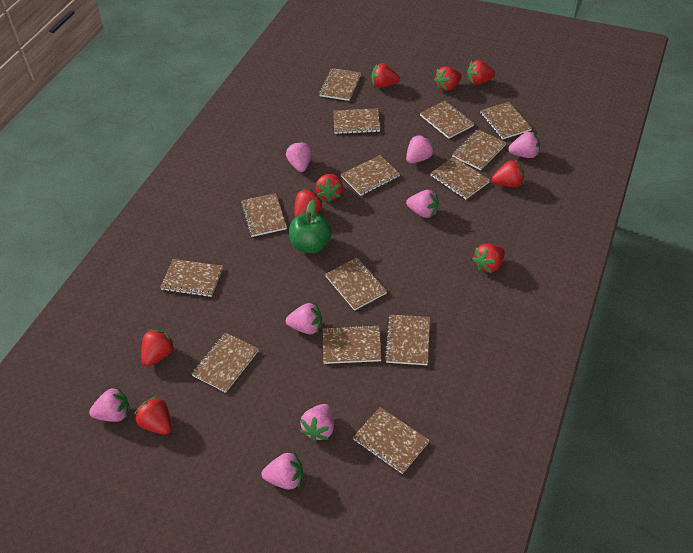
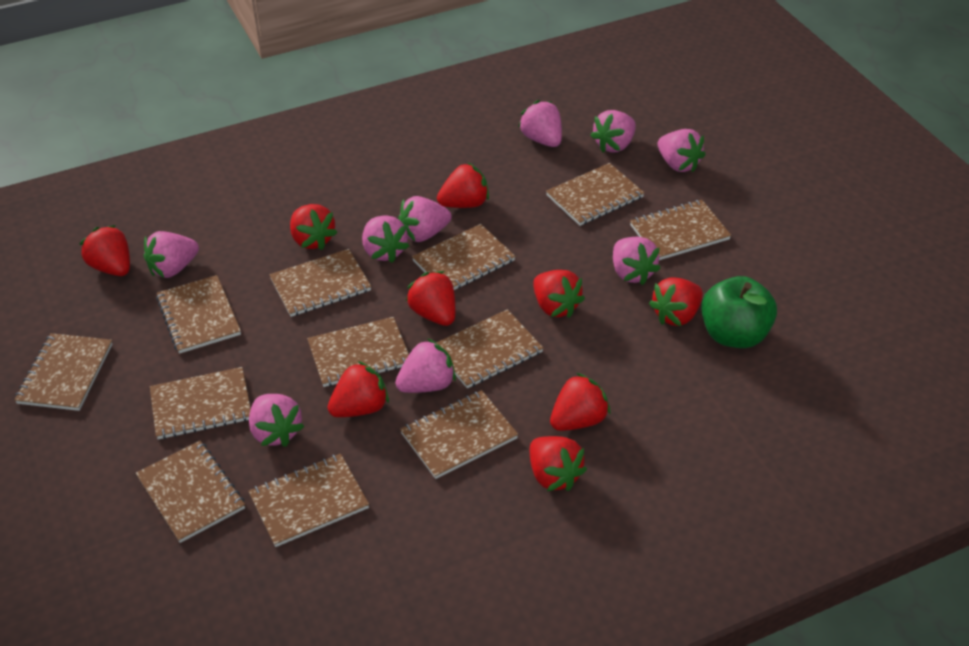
brown notebook: [160,259,223,297] [191,332,259,393] [241,193,287,237] [319,68,361,101] [323,325,382,364] [325,258,387,311] [334,108,380,134] [341,155,400,196] [353,407,430,474] [384,315,430,365] [420,101,474,139] [430,157,490,199] [452,130,507,170] [480,102,532,140] = 14 -> [14,333,113,411] [136,441,245,543] [150,367,251,439] [156,275,241,354] [248,454,369,547] [269,249,371,317] [307,317,409,387] [400,390,518,479] [412,224,516,290] [436,309,543,389] [546,163,644,226] [630,200,731,260] = 12
pink strawberry: [89,387,130,422] [261,453,303,489] [286,141,312,172] [286,303,322,334] [300,404,334,442] [406,134,435,164] [406,190,439,218] [508,131,540,158] = 8 -> [143,231,199,278] [249,394,305,447] [362,215,409,263] [395,338,456,393] [398,196,452,242] [518,100,562,147] [590,110,636,153] [613,237,661,285] [658,129,705,172] = 9

